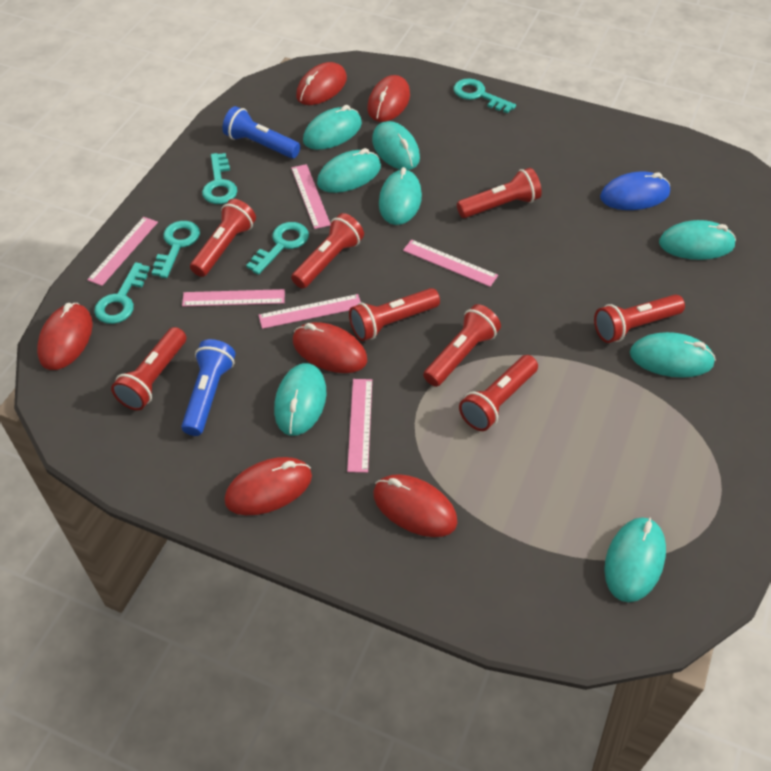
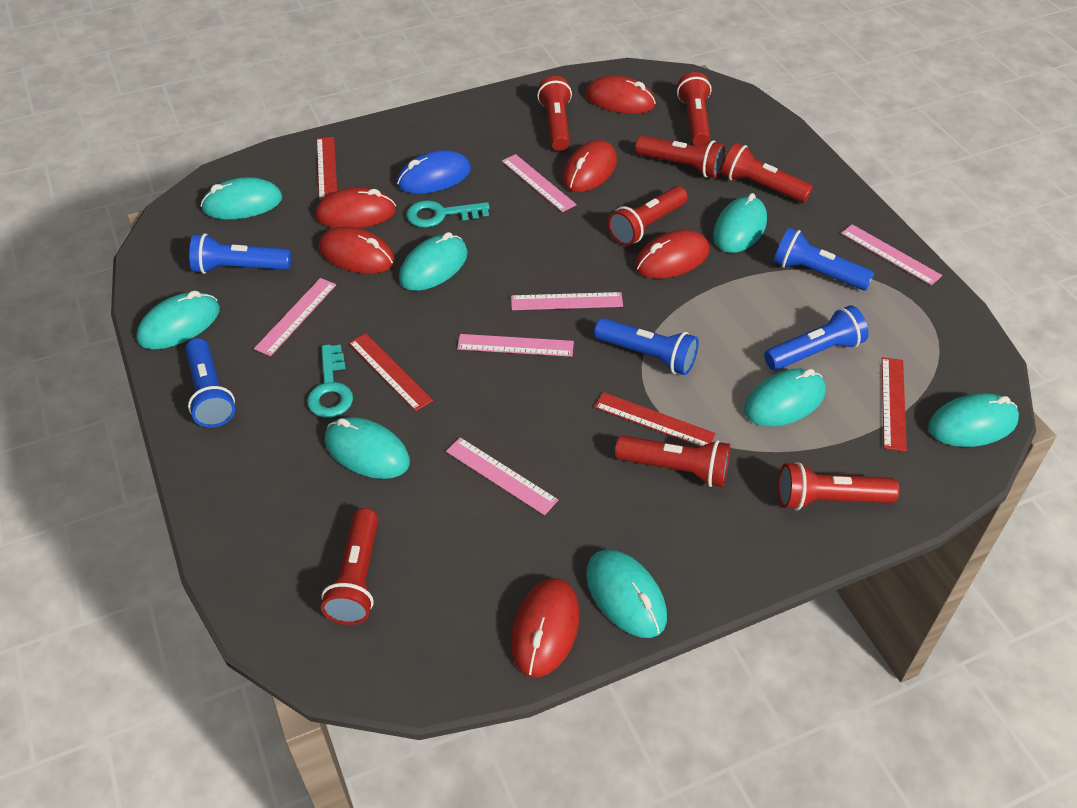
blue flashlight: [181,339,236,436] [222,106,300,159] = 2 -> [185,338,235,428] [189,233,291,274] [594,318,699,375] [764,305,869,370] [774,228,874,290] = 5
red ruler: none = 0 -> [317,137,337,200] [349,333,433,411] [594,392,716,447] [882,357,907,452] = 4
turquoise key: [94,262,150,324] [152,221,200,278] [202,153,237,204] [246,222,309,275] [453,78,516,114] = 5 -> [307,345,353,418] [406,200,490,228] = 2

